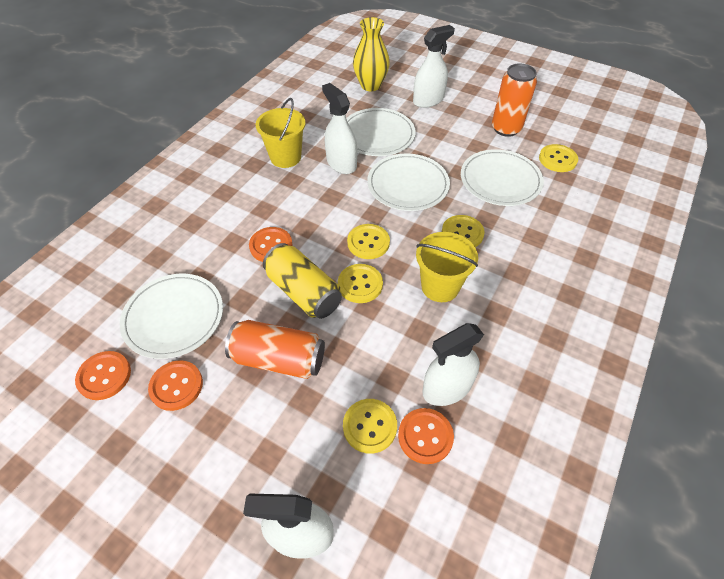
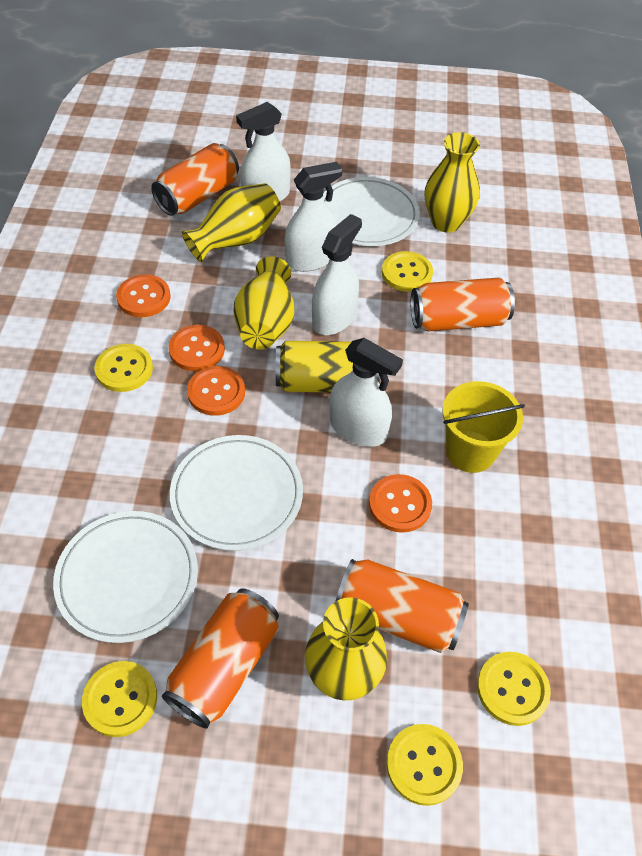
orange can: [225,320,325,379] [492,63,537,137] = 2 -> [151,143,239,216] [162,588,279,729] [336,559,469,653] [411,277,515,331] = 4
white plate: [120,274,223,359] [346,108,416,156] [367,154,450,211] [461,149,544,206] = 4 -> [53,511,198,643] [170,435,303,551] [322,177,420,246] = 3
yellow bucket: [256,98,306,168] [416,232,478,302] = 2 -> [442,381,525,473] = 1
yellow vase: [353,17,390,91] = 1 -> [182,183,281,262] [234,256,294,350] [305,597,387,700] [425,132,480,233] = 4

